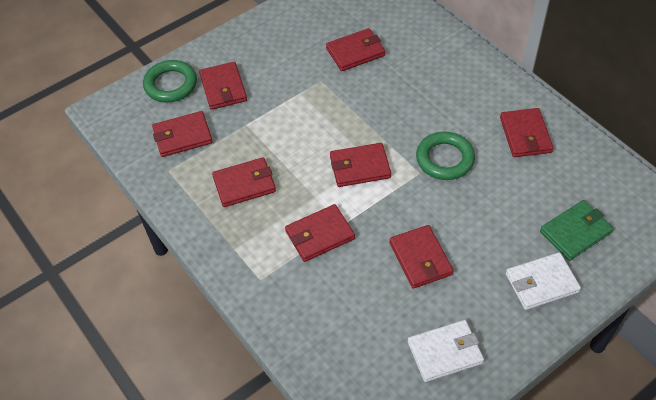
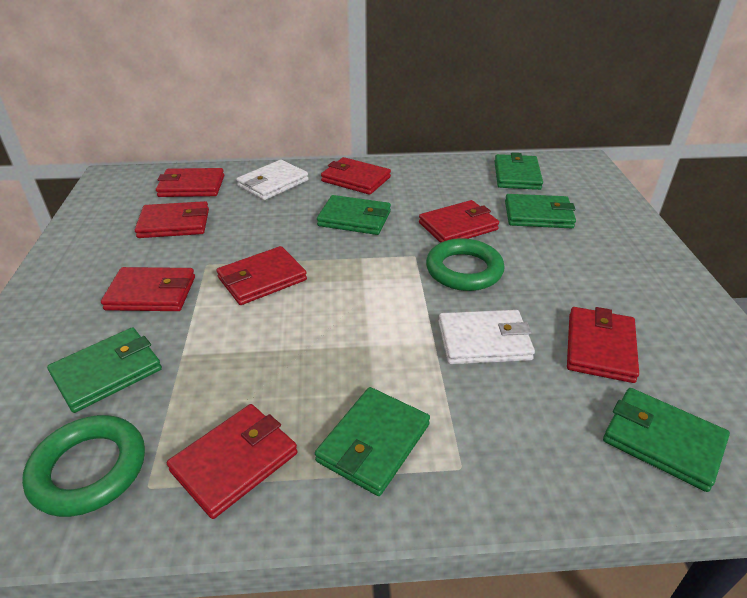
green wallet: [540,200,613,261] = 1 -> [47,327,162,413] [315,387,430,496] [317,195,391,235] [495,153,543,190] [505,194,576,228] [603,388,730,492] = 6

